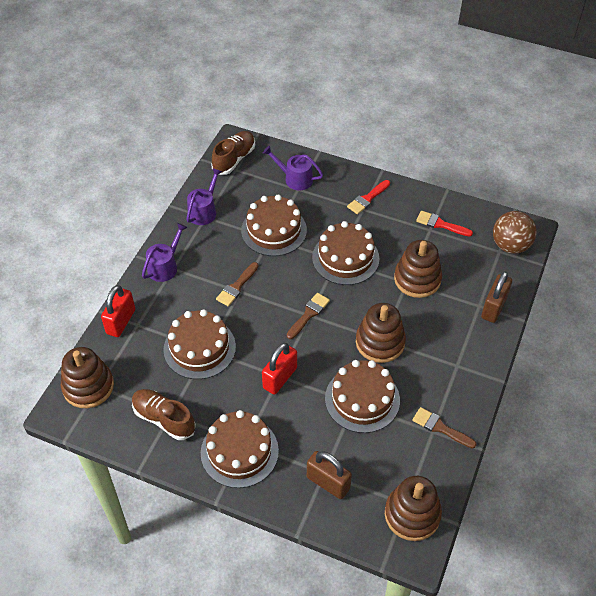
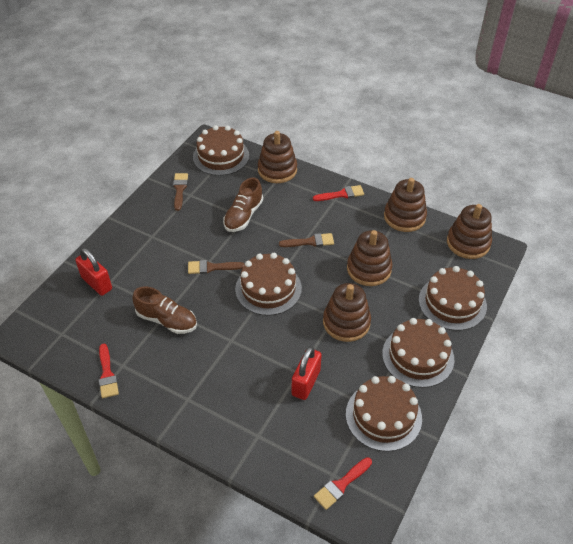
brown ball: [493,211,537,254] = 1 -> none = 0
brown padlock: [307,451,352,499] [481,271,512,323] = 2 -> none = 0
brown stacking toy: [61,347,114,408] [356,303,406,363] [385,476,442,541] [394,240,442,298] = 4 -> [258,131,297,183] [323,283,371,342] [347,230,392,286] [384,178,427,232] [447,204,492,259] = 5
purple watering can: [142,223,188,282] [186,168,222,225] [263,146,323,190] = 3 -> none = 0
red brush: [347,180,390,214] [416,211,473,237] = 2 -> [99,344,119,398] [313,185,364,201] [314,457,372,510] = 3

